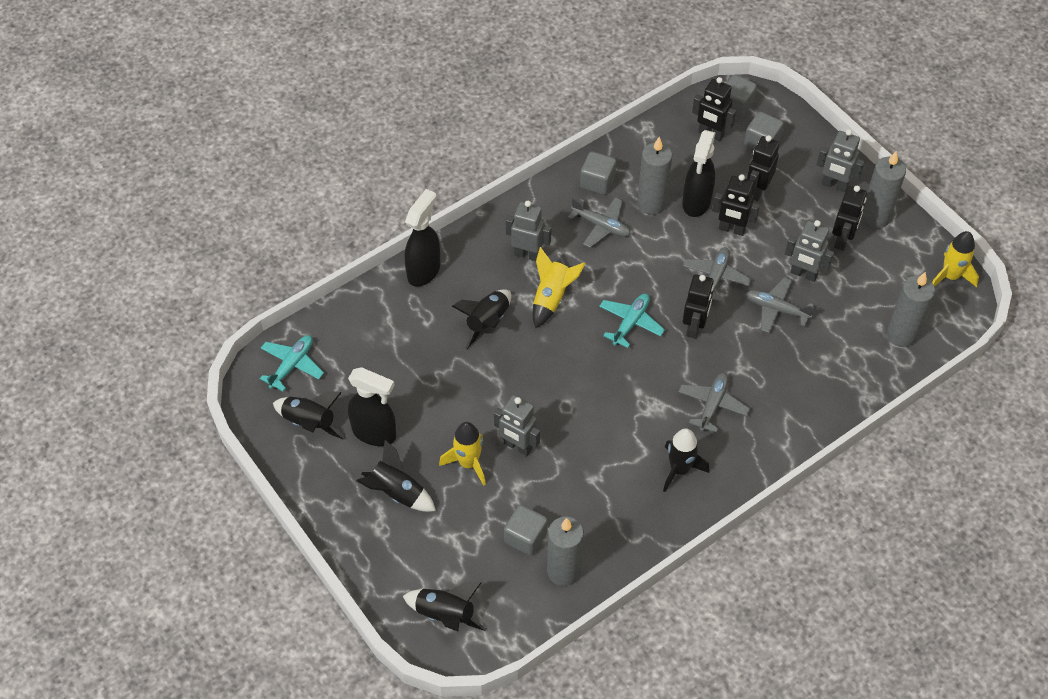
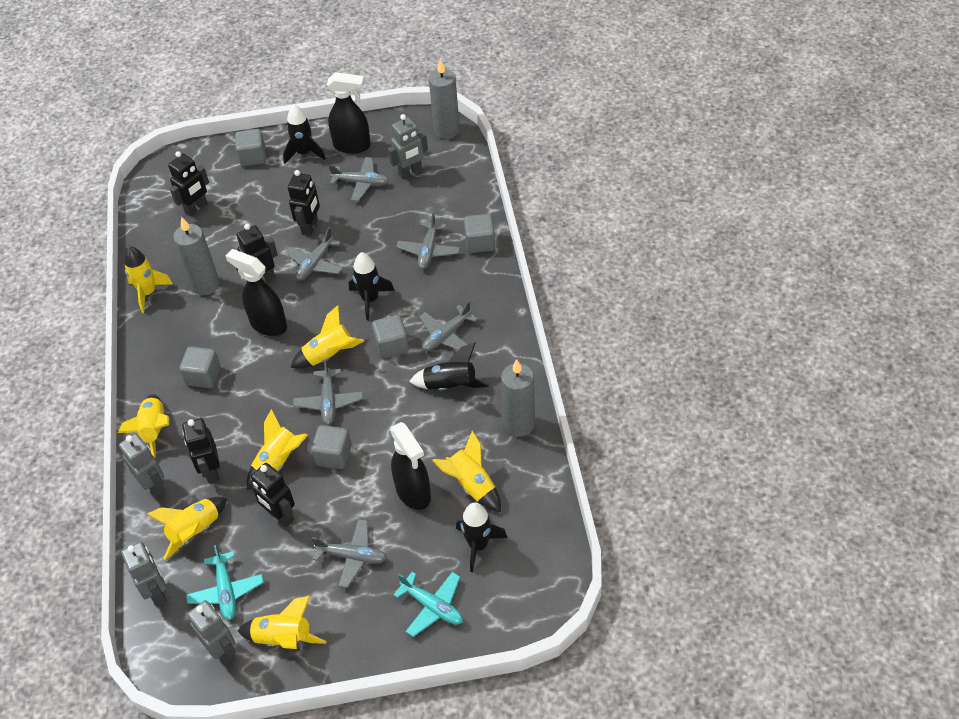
black rocket: [273,391,345,440] [356,440,436,512] [403,581,486,631] [452,289,511,349] [663,428,709,492] = 5 -> [283,104,326,164] [349,252,395,320] [409,342,489,390] [456,503,507,572] = 4
grey candle: [547,516,584,586] [637,137,672,215] [861,151,906,229] [886,272,935,347] = 4 -> [173,217,219,295] [429,59,460,139] [501,359,535,437] = 3
grey cube: [504,505,548,556] [580,151,616,195] [726,74,757,118] [744,111,783,150] = 4 -> [179,347,221,388] [235,129,266,166] [311,425,352,469] [372,315,409,358] [464,214,495,253] = 5
grey plane: [568,198,630,248] [678,373,750,433] [683,247,751,302] [746,277,815,333] = 4 -> [285,227,343,281] [293,359,363,425] [311,519,387,588] [329,157,389,201] [396,212,460,269] [419,301,478,351] = 6
yellow rocket: [439,422,486,486] [533,247,586,328] [932,231,979,287] = 3 -> [118,394,169,459] [124,246,173,313] [147,497,227,560] [238,596,326,649] [247,409,308,490] [290,305,364,369] [432,430,501,512] = 7

